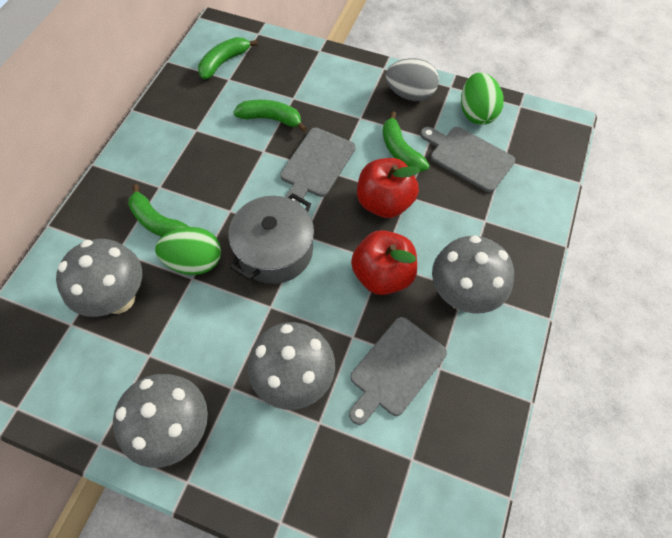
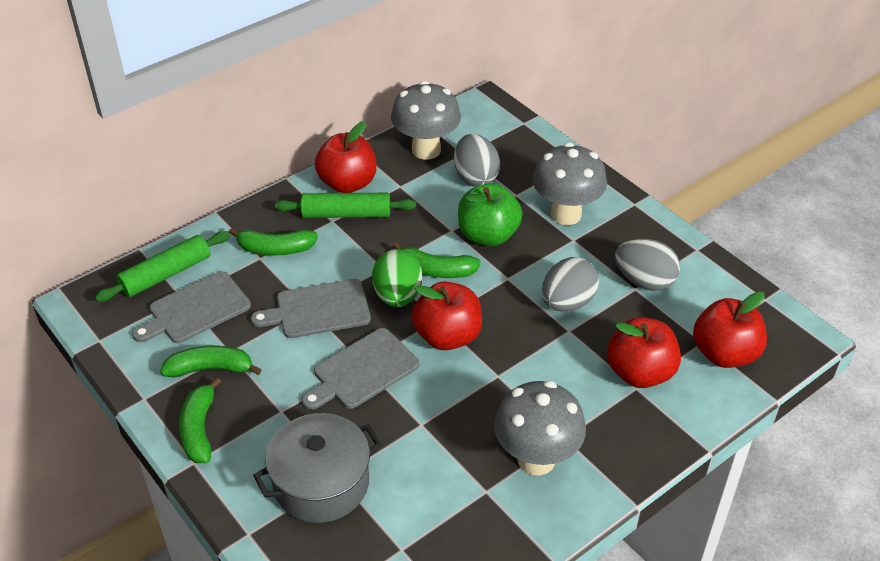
green apple: none = 0 -> [458,183,522,246] = 1
green egg: [155,227,221,275] [461,72,504,125] = 2 -> [372,249,422,307] = 1
green rolling pin: none = 0 -> [95,231,230,302] [275,193,416,218] = 2
grey egg: [385,58,439,101] = 1 -> [454,134,500,187] [542,257,599,312] [615,238,680,291] = 3
grey mushroom: [56,239,142,317] [113,374,208,468] [248,322,335,410] [432,235,514,314] = 4 -> [391,81,461,160] [494,381,586,475] [532,143,607,225] = 3
red apple: [351,230,417,295] [357,158,420,218] = 2 -> [315,121,376,193] [412,282,482,350] [607,317,681,388] [693,291,767,368] = 4

